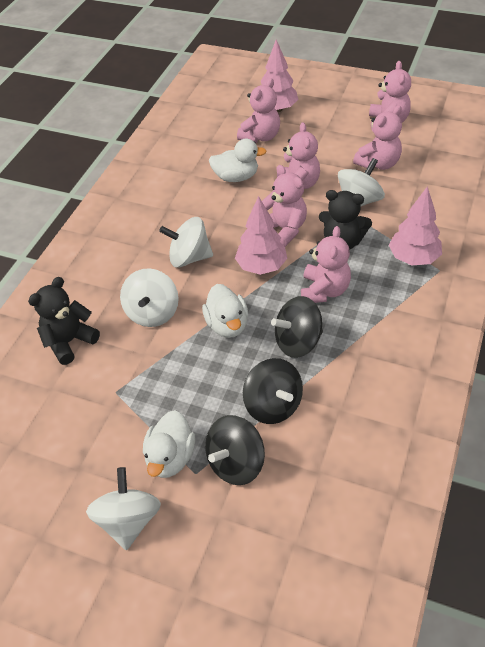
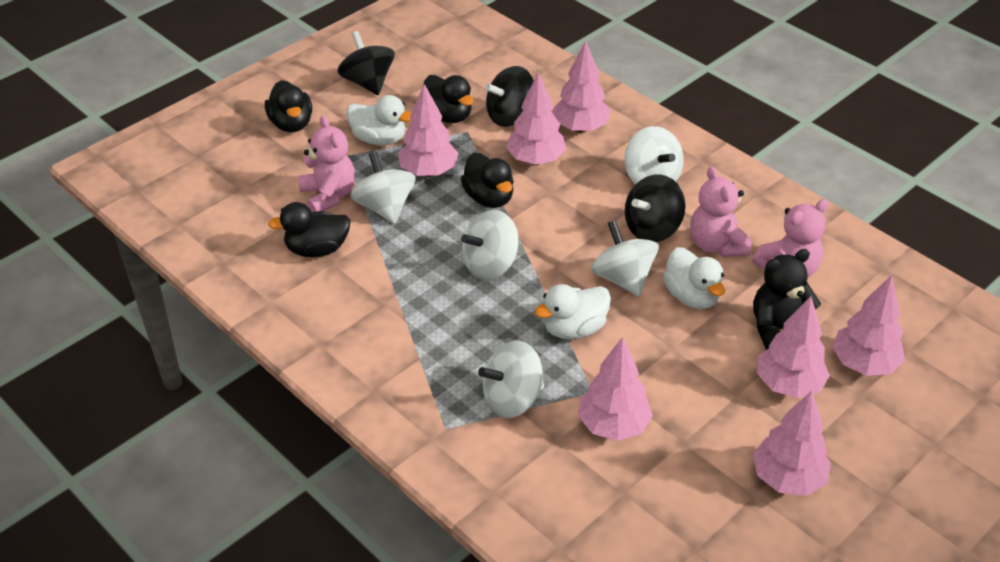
black duck: none = 0 -> [265,80,312,132] [268,202,351,257] [423,75,473,123] [461,153,514,208] = 4
black teddy bear: [28,277,100,365] [319,190,372,250] = 2 -> [753,249,821,350] = 1
pink teddy bear: [237,78,280,143] [262,165,307,247] [277,122,320,193] [301,226,351,303] [353,105,402,170] [369,61,411,133] = 6 -> [298,115,355,212] [690,166,752,257] [752,199,829,278] = 3
pink tree: [235,196,288,275] [261,39,298,112] [389,186,442,265] = 3 -> [398,84,459,177] [506,72,566,165] [553,41,611,133] [578,337,653,441] [753,391,831,496] [757,296,830,398] [832,275,905,376] = 7
white spinning top: [86,467,161,550] [120,268,179,327] [159,217,213,268] [338,158,385,206] = 4 -> [351,151,416,224] [461,210,518,280] [478,340,544,418] [591,220,659,297] [625,126,684,184] = 5

